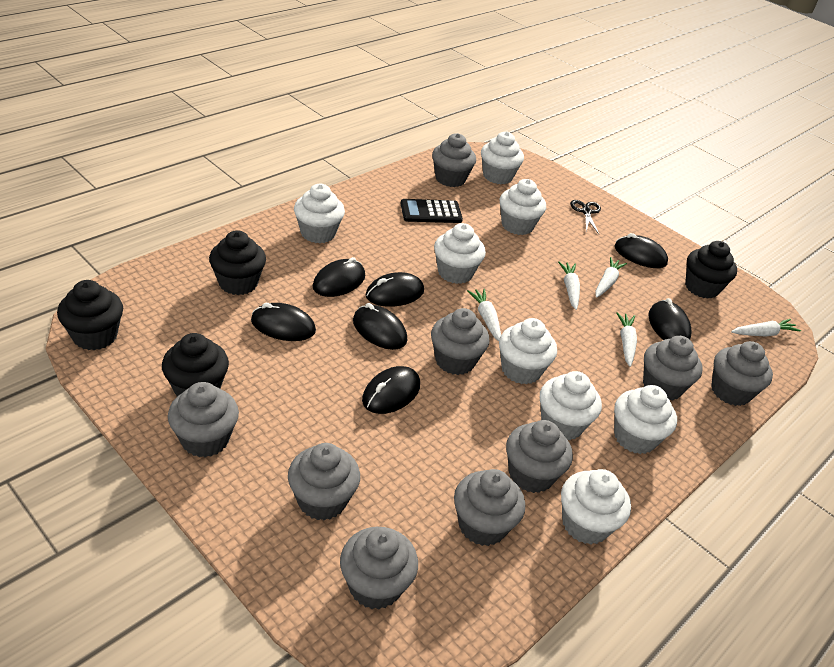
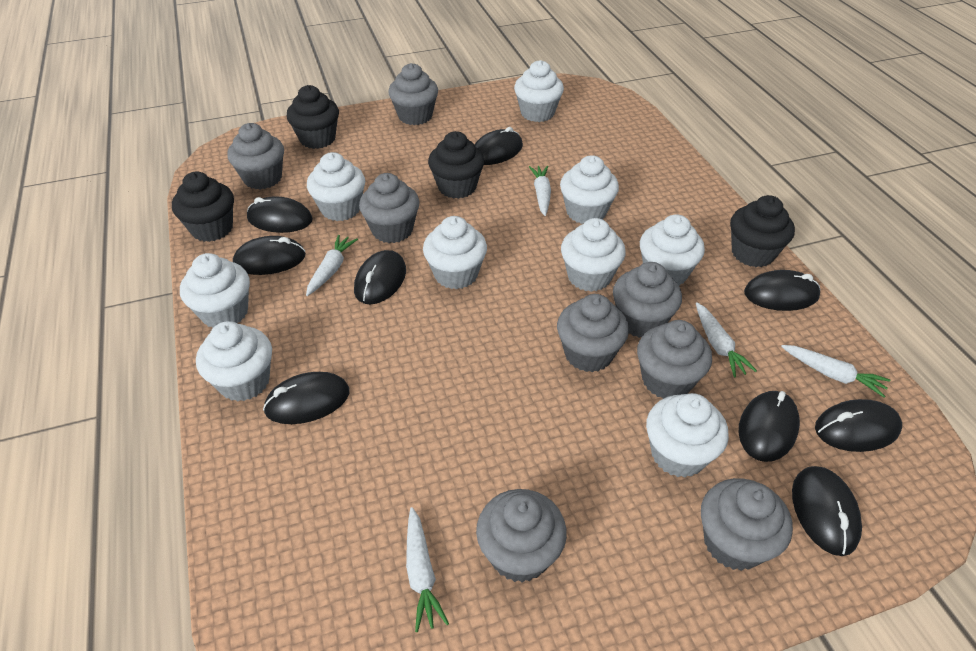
black calculator: [401,199,463,223] = 1 -> none = 0
black mouse: [251,303,316,341] [313,257,365,297] [353,303,407,350] [362,366,420,414] [365,272,424,307] [615,233,668,268] [649,298,692,340] = 7 -> [233,236,306,275] [247,196,313,233] [263,372,350,424] [354,250,406,304] [474,127,523,165] [739,391,800,462] [744,270,820,311] [792,466,862,556] [815,399,902,452] = 9
black scissors: [570,200,601,234] = 1 -> none = 0
grey cupcake: [168,382,239,458] [288,443,360,520] [340,527,418,610] [431,308,489,375] [432,133,476,187] [454,469,525,546] [506,420,573,493] [643,336,702,400] [711,341,773,406] = 9 -> [227,123,284,190] [359,173,420,243] [388,63,438,125] [476,489,567,583] [557,294,629,372] [613,262,682,338] [637,320,712,399] [701,478,793,571] = 8
white cupcake: [294,184,345,243] [434,223,486,284] [481,132,524,184] [499,318,557,385] [500,179,546,235] [540,371,602,440] [561,469,631,544] [614,385,677,454] = 8 -> [180,253,250,328] [196,321,272,402] [307,152,365,221] [423,216,487,289] [514,60,564,122] [560,155,619,224] [561,218,626,292] [640,214,705,286] [646,393,729,478] = 9

